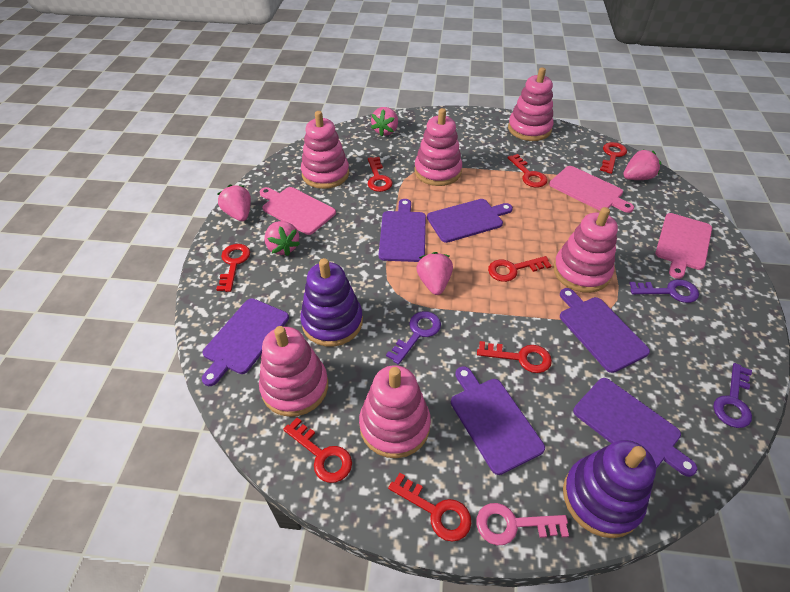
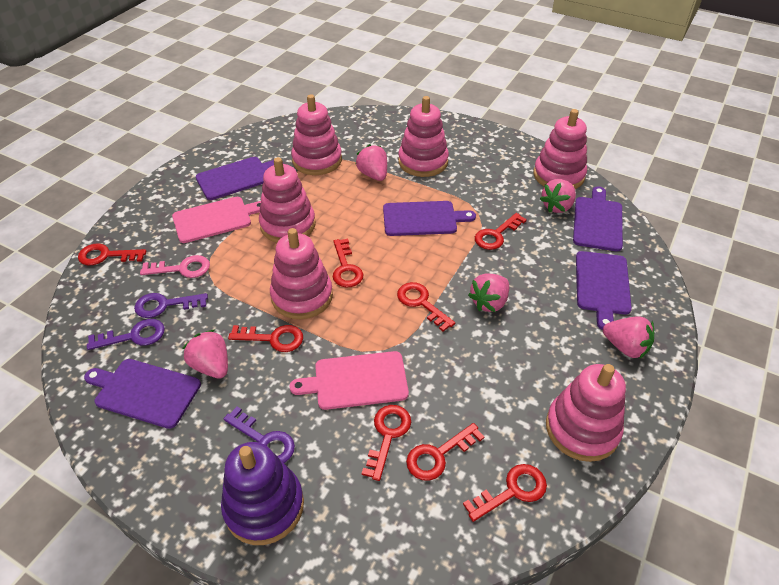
pink cutting board: [260,187,336,235] [549,166,634,213] [655,213,712,279] = 3 -> [172,197,261,243] [289,351,409,410] = 2
purple cutting board: [202,298,289,386] [379,199,426,262] [427,199,513,243] [451,366,545,475] [560,288,650,373] [573,378,697,477] = 6 -> [84,359,201,429] [196,157,274,200] [383,201,476,236] [573,186,623,251] [576,251,632,330] = 5
purple stacking toy: [300,258,363,347] [563,440,656,538] = 2 -> [221,442,304,545] = 1

